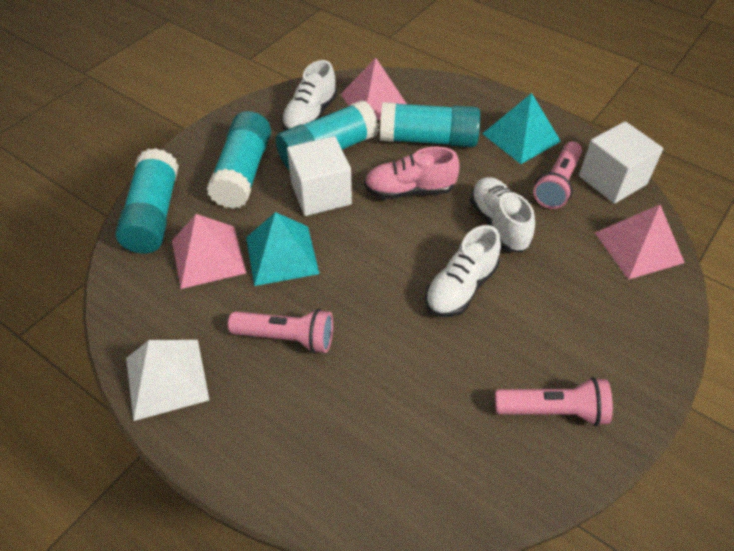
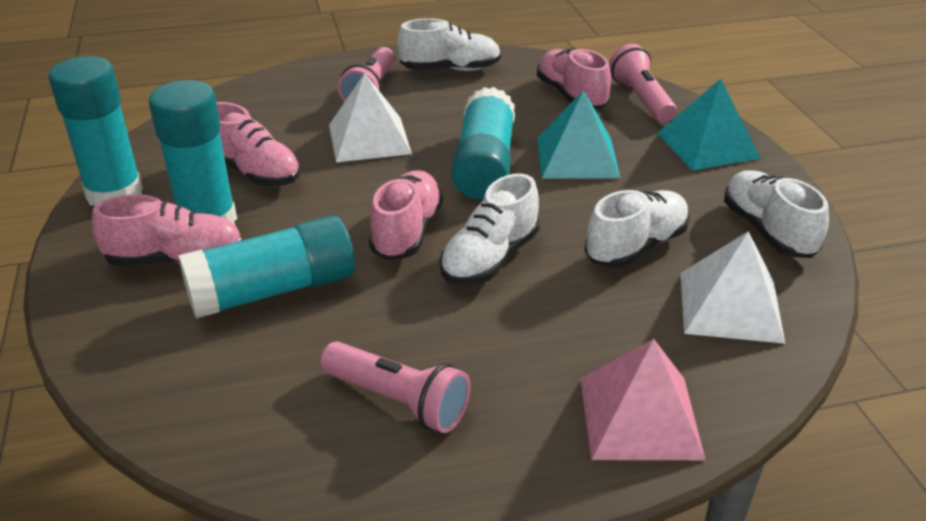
pink pyramid: [172,214,246,289] [341,58,406,120] [595,205,685,279] = 3 -> [580,339,705,460] = 1
pink shoe: [364,147,460,199] = 1 -> [92,194,242,266] [217,102,300,186] [369,170,443,260] [537,48,611,109] = 4
white cube: [287,136,352,216] [579,121,663,204] = 2 -> none = 0
white pyramid: [126,340,209,421] = 1 -> [329,73,412,162] [680,231,785,344] = 2
white shoe: [281,60,337,130] [425,225,501,317] [470,177,535,252] = 3 -> [397,18,501,71] [440,173,540,285] [585,190,690,268] [724,170,829,258] = 4

